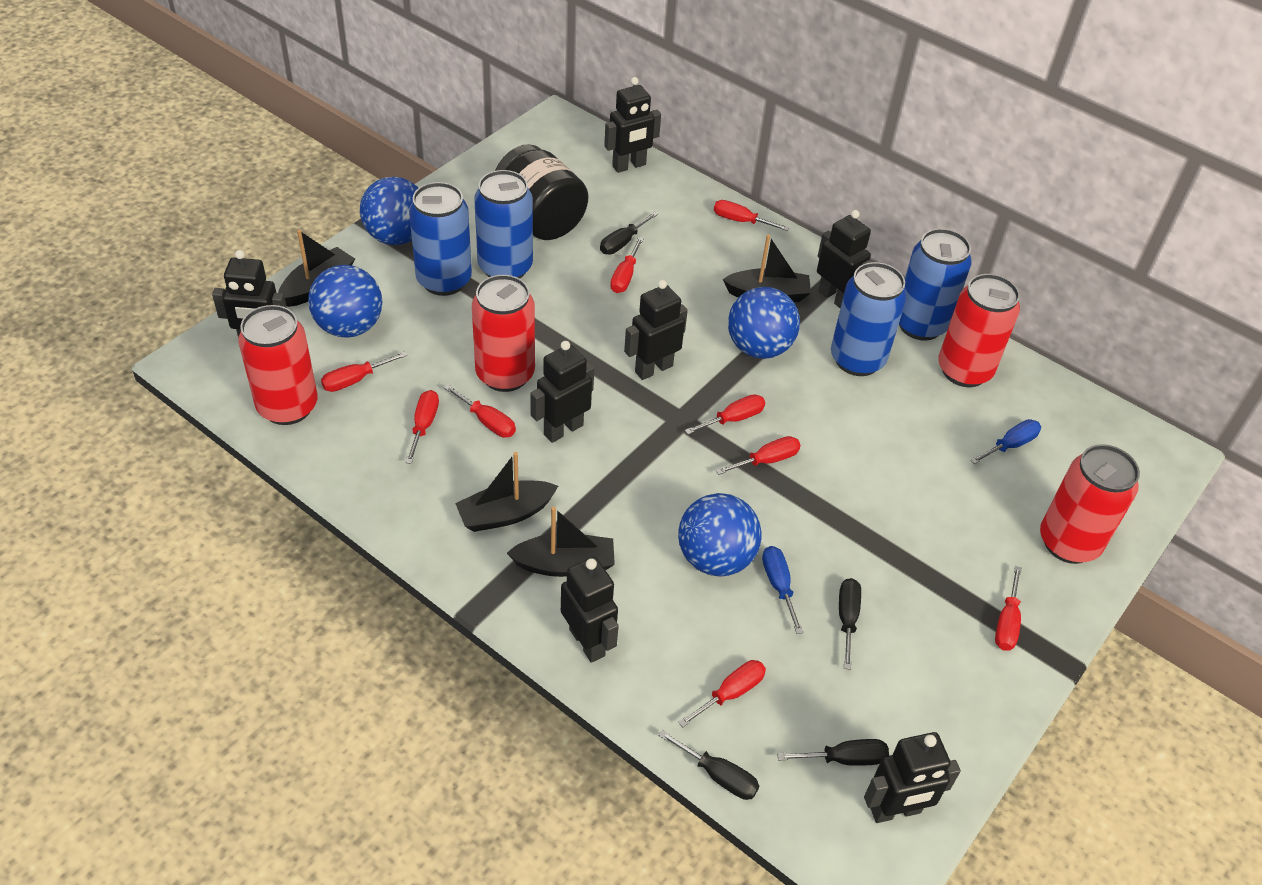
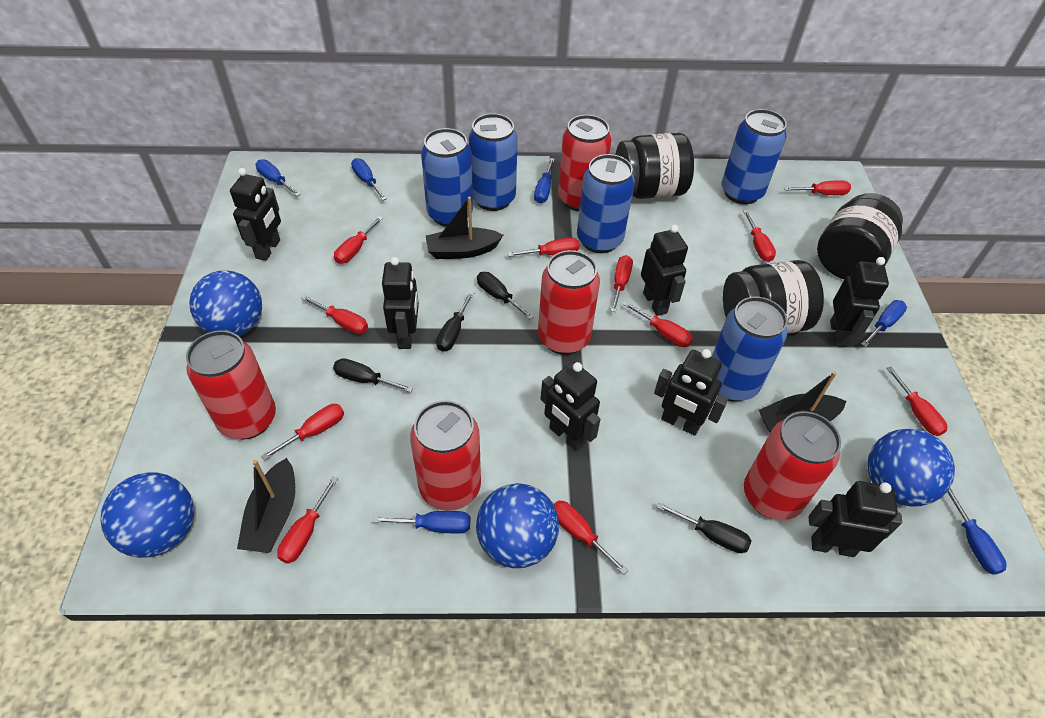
black boat: [278,230,355,307] [455,452,558,532] [507,507,615,577] [723,234,811,302] = 4 -> [237,458,295,553] [426,197,503,259] [759,371,846,432] = 3
black jar: [495,144,588,240] = 1 -> [616,133,694,199] [723,260,824,334] [817,193,903,279] = 3
blue can: [409,182,472,296] [474,170,533,279] [831,262,907,376] [899,228,972,341] = 4 -> [421,128,473,227] [469,114,518,211] [577,154,635,253] [712,297,788,402] [722,109,787,204] = 5
blue screwdriver: [762,546,803,634] [970,419,1041,464] = 2 -> [255,159,301,196] [351,158,387,200] [373,511,470,534] [534,158,555,203] [861,300,907,347] [947,488,1007,575] = 6
red can: [238,305,317,425] [472,275,535,392] [938,274,1020,387] [1040,444,1140,564] = 4 -> [186,330,276,439] [410,400,481,511] [538,250,600,355] [558,115,612,211] [744,411,841,520] = 5
red screwdriver: [321,352,408,392] [405,390,439,464] [444,384,516,438] [610,237,644,293] [678,660,766,727] [685,394,765,434] [714,200,789,231] [716,436,801,475] [995,566,1022,651] = 9 -> [261,404,344,461] [277,477,338,564] [301,295,368,334] [334,216,383,264] [508,238,580,257] [554,501,628,575] [611,255,633,312] [623,302,693,347] [743,210,776,262] [784,180,851,195] [886,366,947,436] = 11

